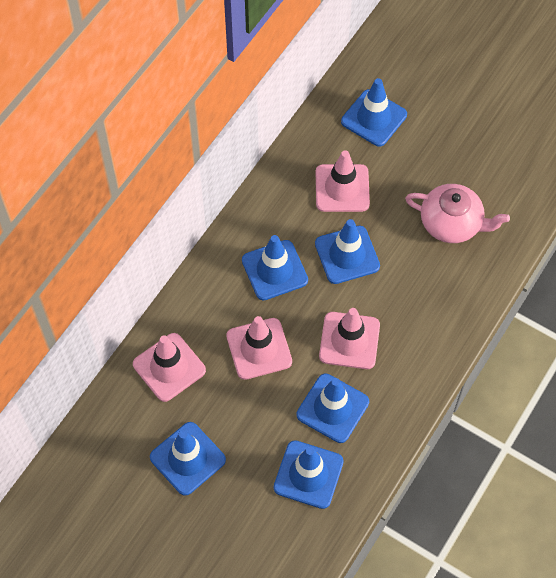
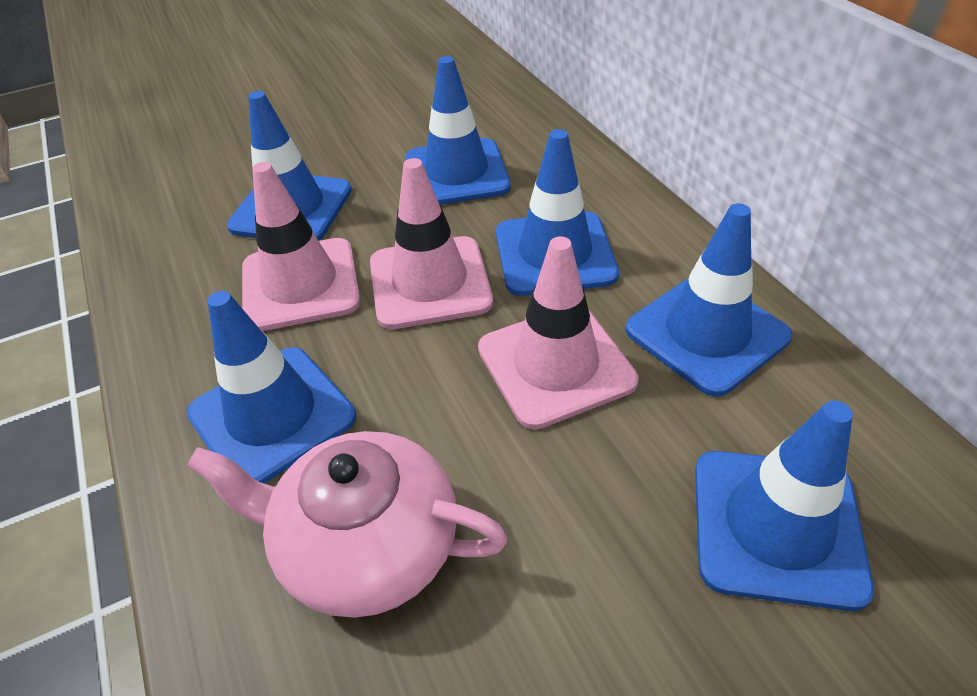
pink traffic cone: [133,333,206,402] [226,316,292,380] [316,150,370,212] [319,308,380,369] = 4 -> [242,162,360,331] [370,158,493,329] [478,236,639,429] = 3

